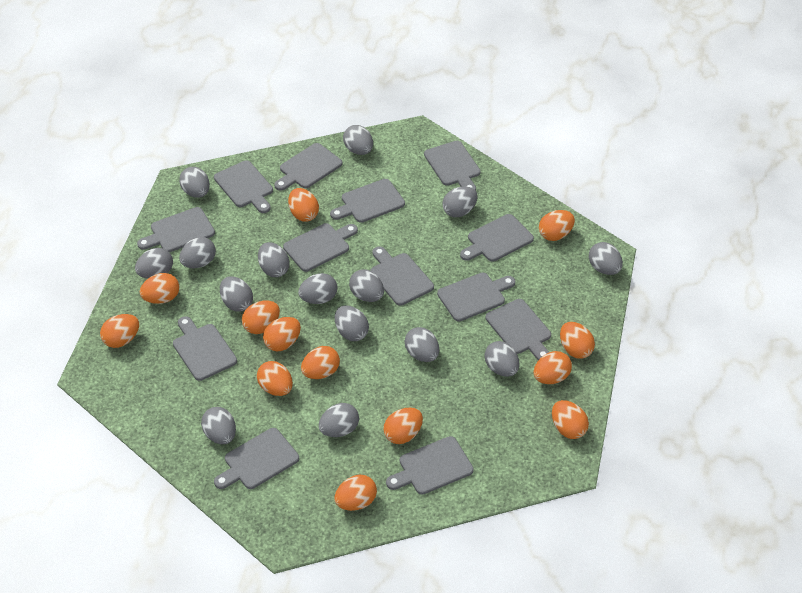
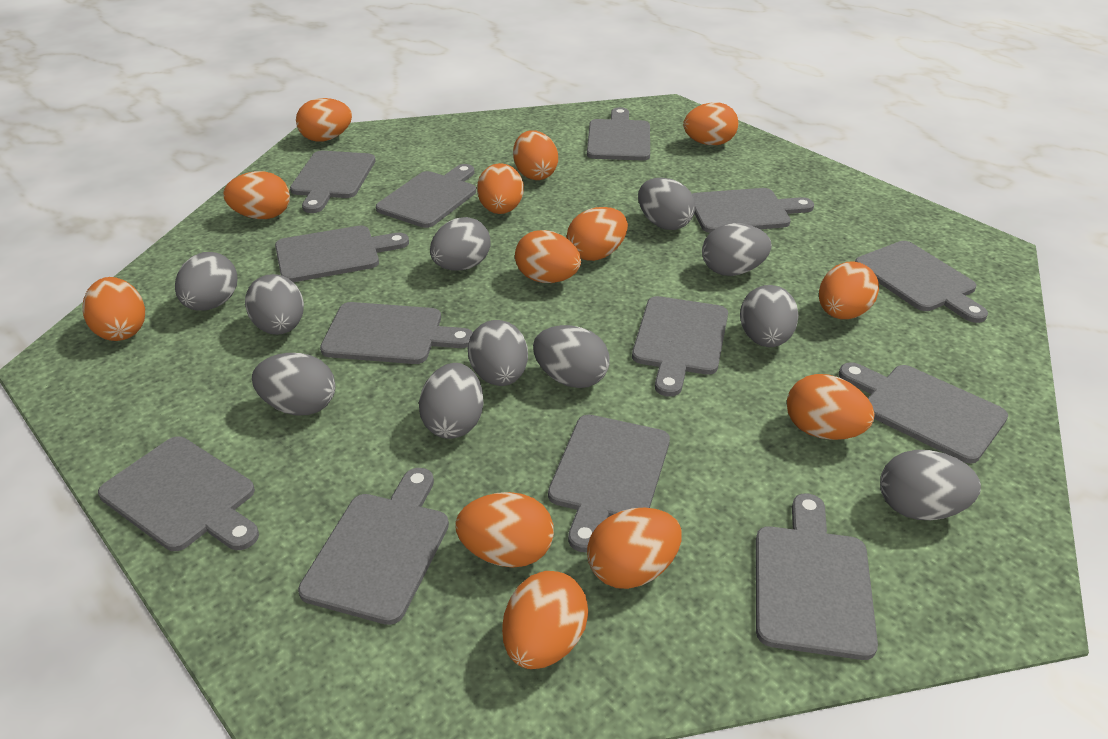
grey egg: [135,248,173,279] [179,167,210,198] [179,237,216,268] [201,407,236,444] [220,276,253,312] [258,242,289,277] [298,273,337,304] [319,403,359,437] [335,306,369,341] [343,125,373,155] [349,269,384,302] [405,327,439,362] [442,187,478,217] [485,341,519,377] [589,242,623,275] = 15 -> [175,252,238,310] [245,274,304,335] [252,353,335,415] [419,363,484,439] [430,217,491,271] [468,320,528,386] [533,325,610,388] [638,178,695,230] [702,223,772,276] [740,285,799,347] [880,450,981,520] = 11

